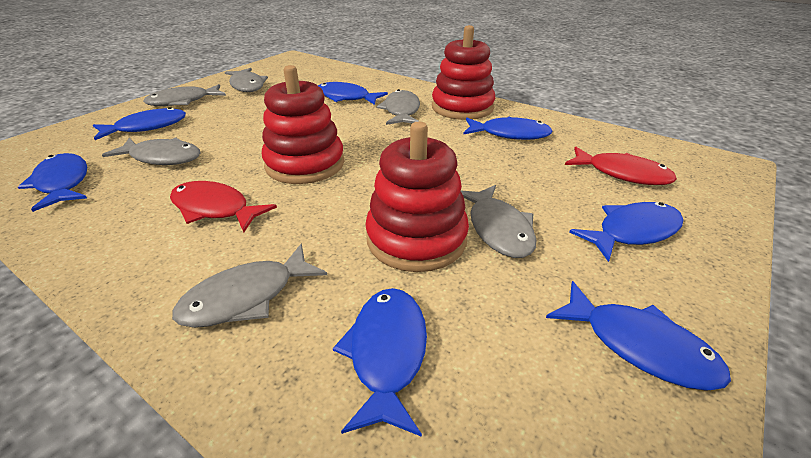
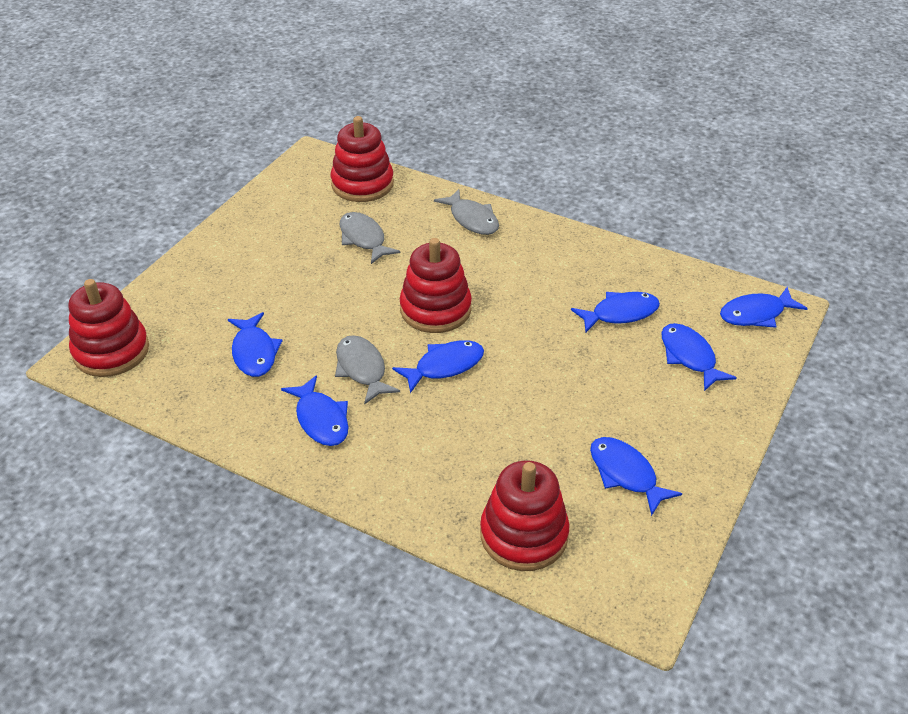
grey fish: [102,137,201,165] [143,84,226,106] [172,244,327,328] [225,68,268,92] [377,89,420,125] [461,185,536,258] = 6 -> [335,335,400,405] [340,212,401,264] [434,189,499,235] = 3
red fish: [170,181,277,232] [565,146,677,185] = 2 -> none = 0
red stacking toy: [262,65,344,184] [365,122,469,272] [432,25,495,120] = 3 -> [68,279,149,377] [331,116,394,202] [400,238,472,333] [480,460,570,571] = 4

